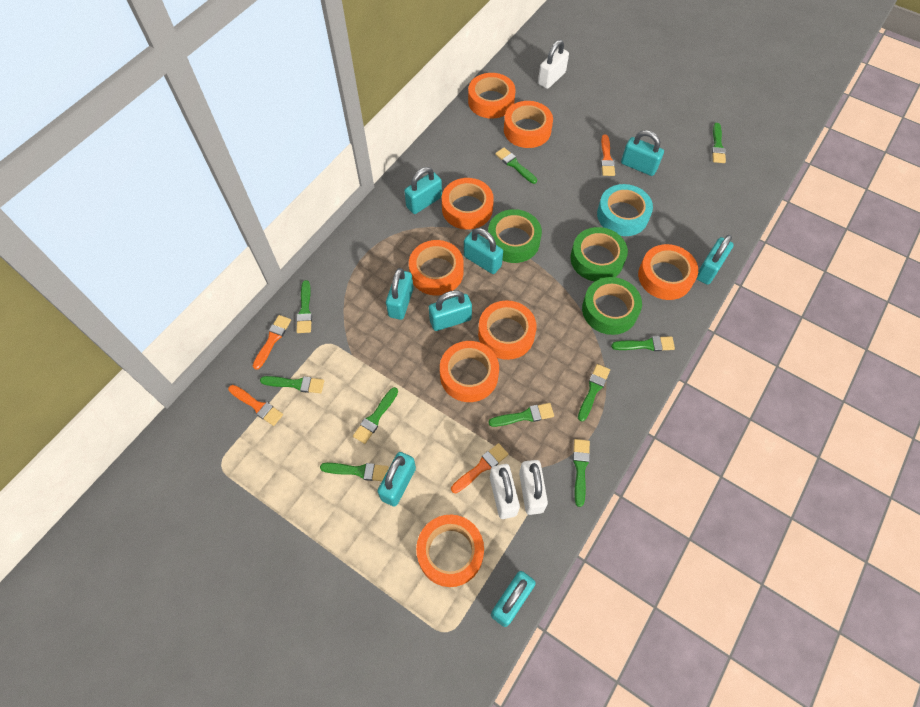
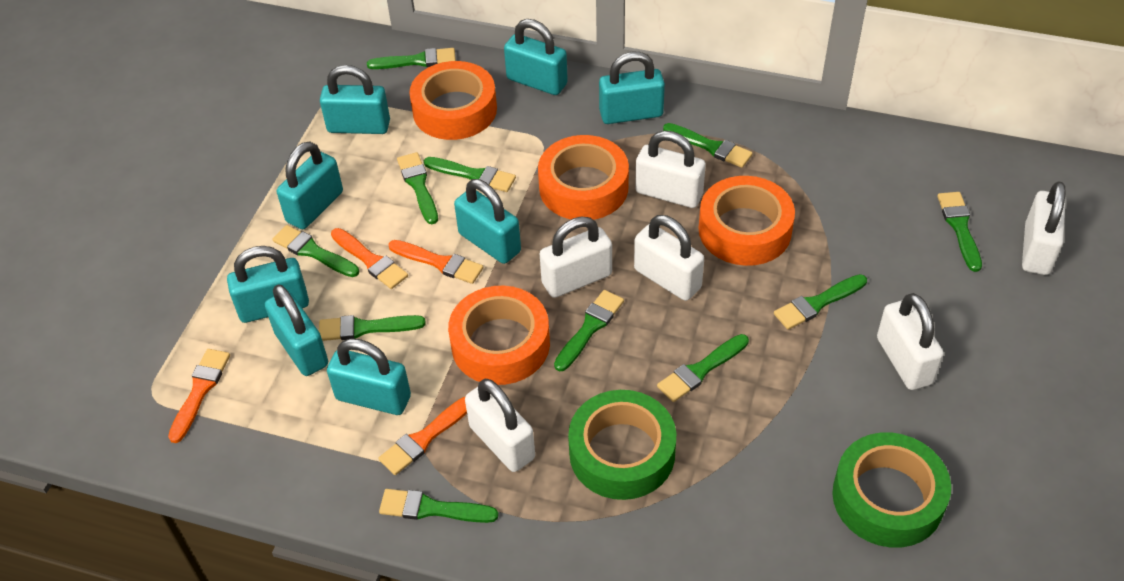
green brush: [260,376,324,393] [296,280,312,333] [320,463,389,481] [353,387,398,444] [489,403,554,427] [495,148,537,184] [573,439,590,507] [578,364,610,422] [611,336,675,351] [712,123,726,163] = 10 -> [272,225,359,277] [319,315,426,341] [367,48,456,69] [379,489,499,523] [397,152,438,224] [424,157,516,192] [554,290,624,371] [657,334,749,402] [663,123,753,168] [774,274,867,330] [937,192,982,272] = 11
green tape: [488,209,542,263] [570,227,628,281] [582,277,642,335] = 3 -> [568,390,676,500] [832,432,951,548] = 2
orange tape: [409,240,464,295] [416,515,484,587] [440,341,499,402] [442,178,494,230] [468,73,515,118] [478,300,537,360] [504,101,553,148] [638,244,698,300] = 8 -> [409,61,497,140] [448,286,550,385] [538,135,629,220] [698,176,795,266] = 4
turquoise tape: [597,184,653,236] = 1 -> none = 0
white padlock: [490,464,520,519] [519,460,548,515] [538,40,569,89] = 3 -> [465,379,535,472] [540,216,612,298] [634,215,704,301] [635,131,706,208] [877,293,944,390] [1022,181,1066,275] = 6

